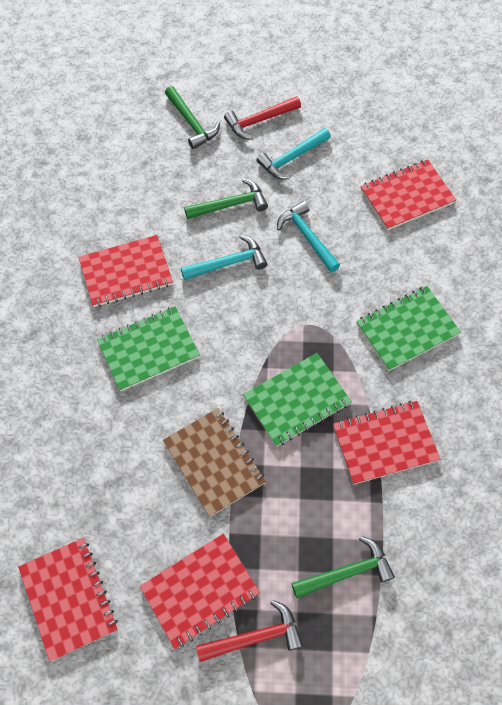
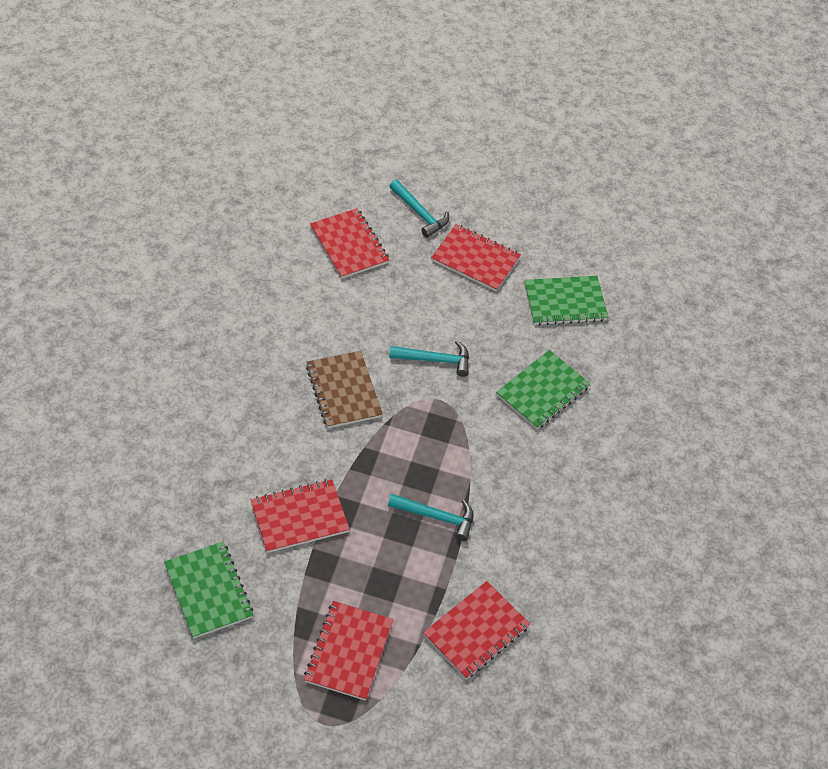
green hammer: [165,86,220,149] [184,179,268,219] [291,536,395,598] = 3 -> none = 0
red hammer: [196,600,303,662] [224,96,301,140] = 2 -> none = 0

